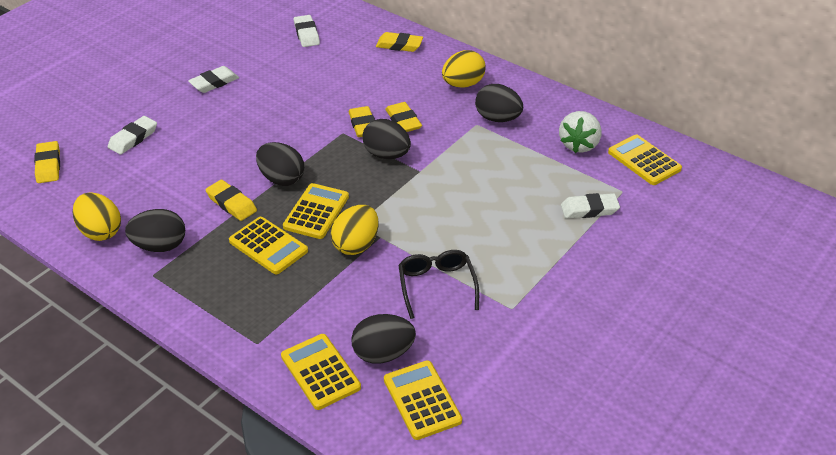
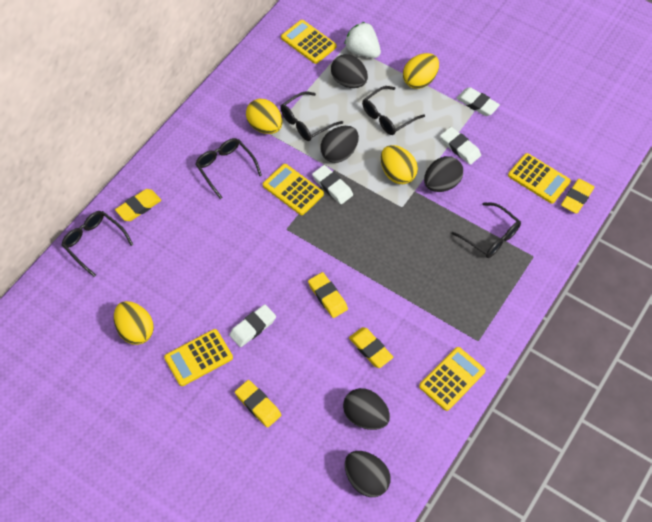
black glasses: [398,250,479,319] = 1 -> [61,211,133,277] [195,138,262,199] [280,91,343,141] [362,86,425,135] [452,203,521,258] = 5
yellow egg: [73,192,121,241] [331,205,378,255] [442,50,486,88] = 3 -> [114,301,154,345] [246,99,282,134] [381,145,418,184] [403,53,439,89] = 4

